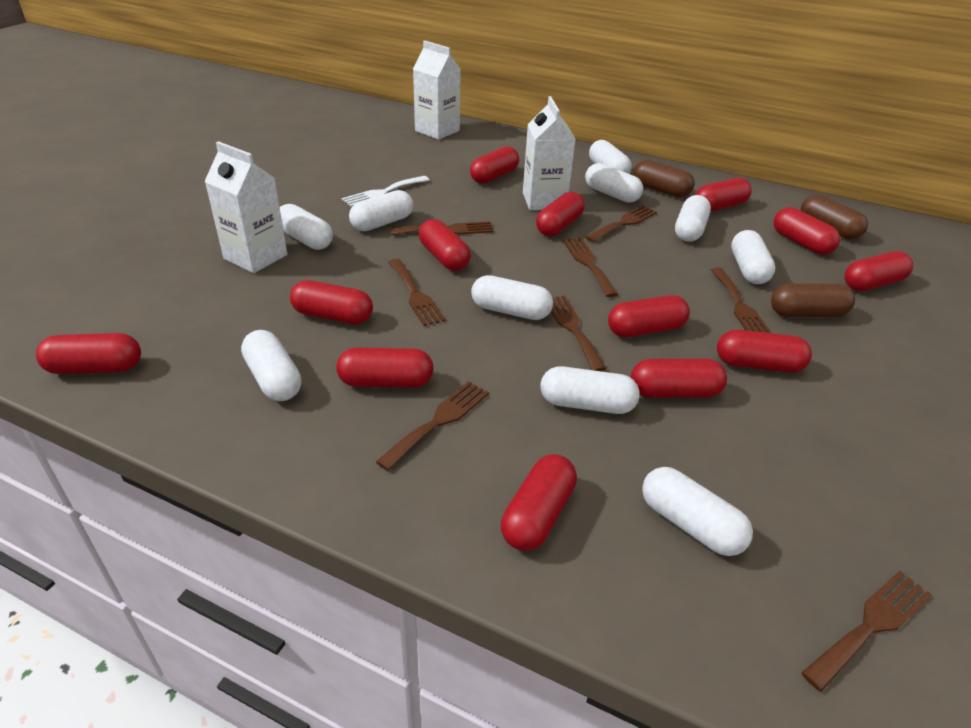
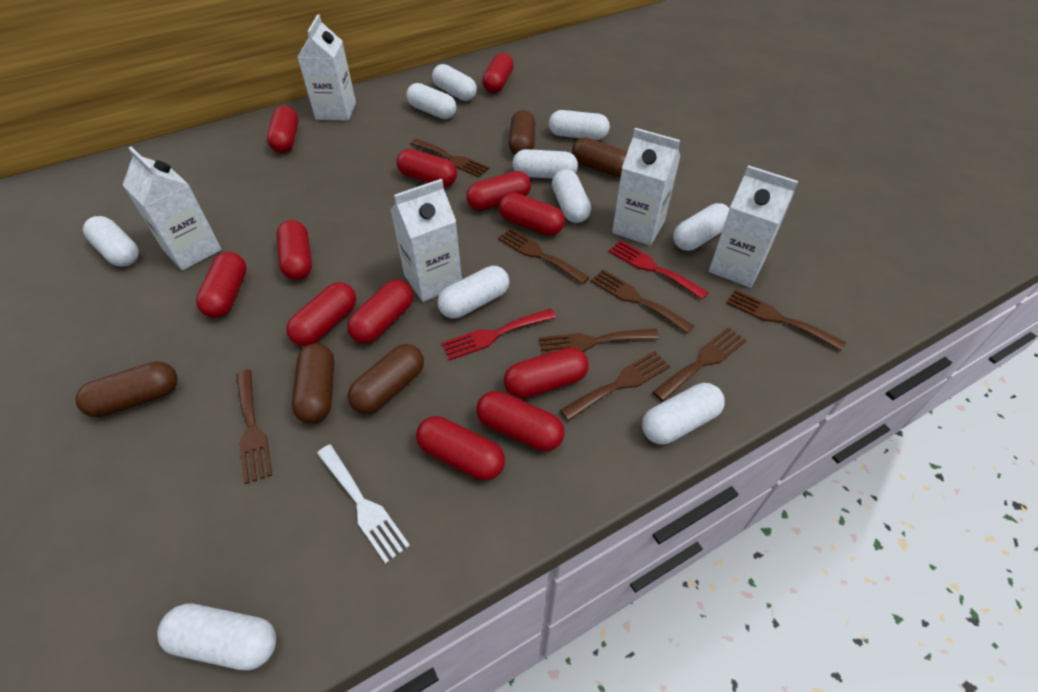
brown capsule: [633,160,694,197] [771,283,855,317] [800,195,868,239] = 3 -> [76,361,178,417] [292,343,334,424] [348,344,424,414] [509,110,536,155] [572,137,627,177] = 5
red capsule: [36,333,141,374] [290,280,373,324] [336,348,434,388] [419,219,471,271] [470,146,519,184] [501,454,577,551] [536,192,585,236] [608,295,690,337] [631,359,727,398] [695,178,752,212] [717,330,812,372] [773,207,841,255] [844,251,913,291] = 13 -> [196,252,247,318] [267,106,299,153] [276,220,312,280] [286,282,356,346] [347,280,413,344] [396,149,457,187] [416,416,505,480] [466,171,531,211] [476,391,564,451] [482,53,514,93] [499,193,565,235] [504,347,589,399] = 12
red fork: none = 0 -> [441,309,556,360] [609,240,709,299] = 2
white carton: [204,141,287,273] [413,41,461,140] [523,96,576,210] = 3 -> [123,147,222,270] [298,14,356,121] [391,179,462,302] [612,128,680,246] [709,165,798,288] = 5

